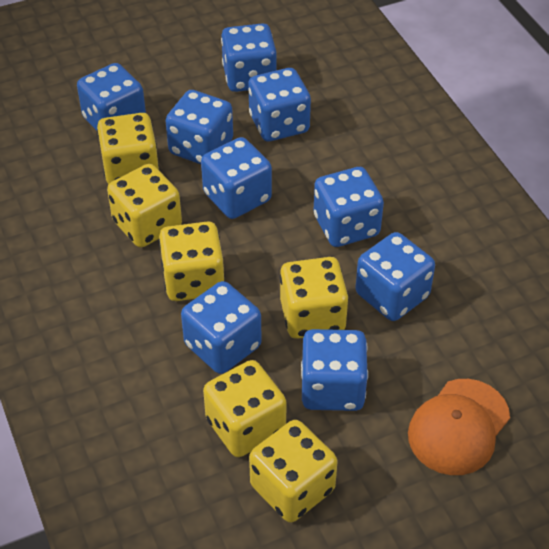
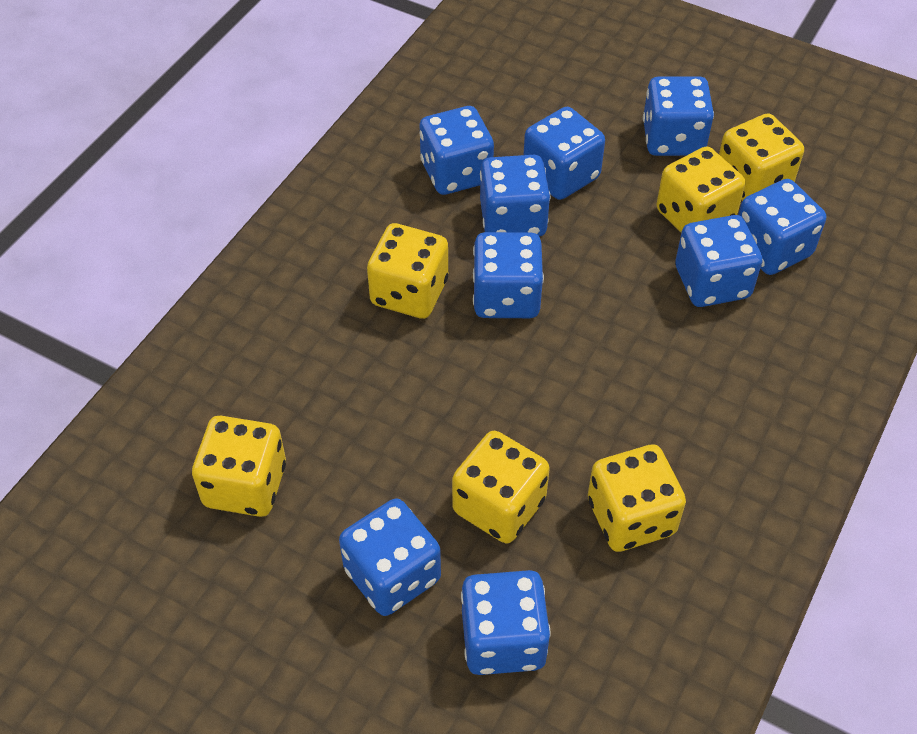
orange cap: [408,379,510,475] = 1 -> none = 0

